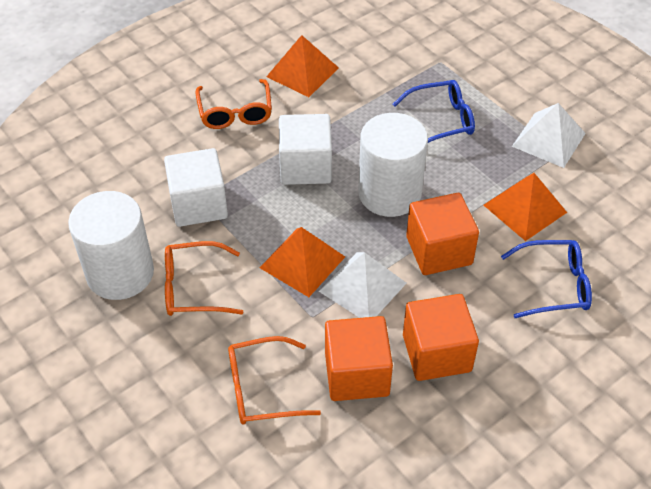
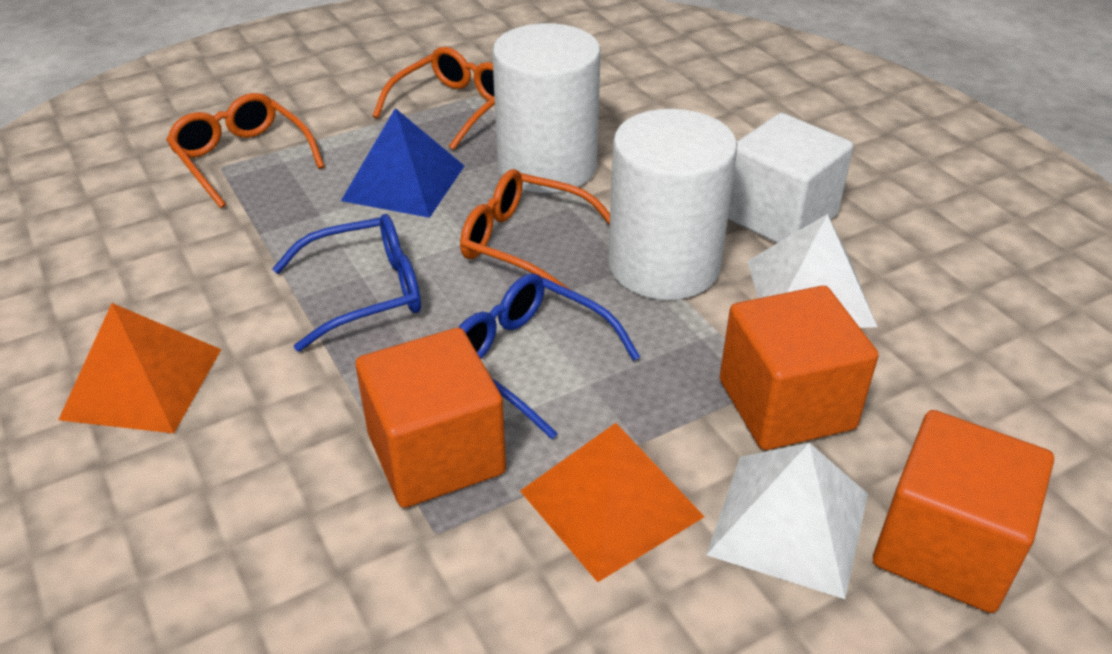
blue pyramid: none = 0 -> [341,108,464,218] = 1
orange pyramid: [260,227,345,297] [266,35,339,97] [484,173,567,241] = 3 -> [58,303,221,433] [520,423,705,582] = 2
white cube: [164,148,228,227] [279,114,332,185] = 2 -> [728,113,853,243] = 1

